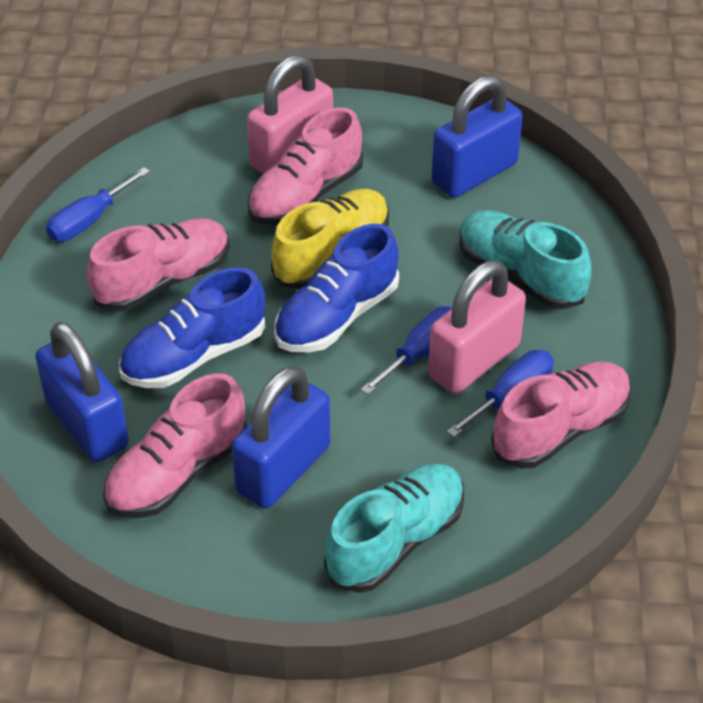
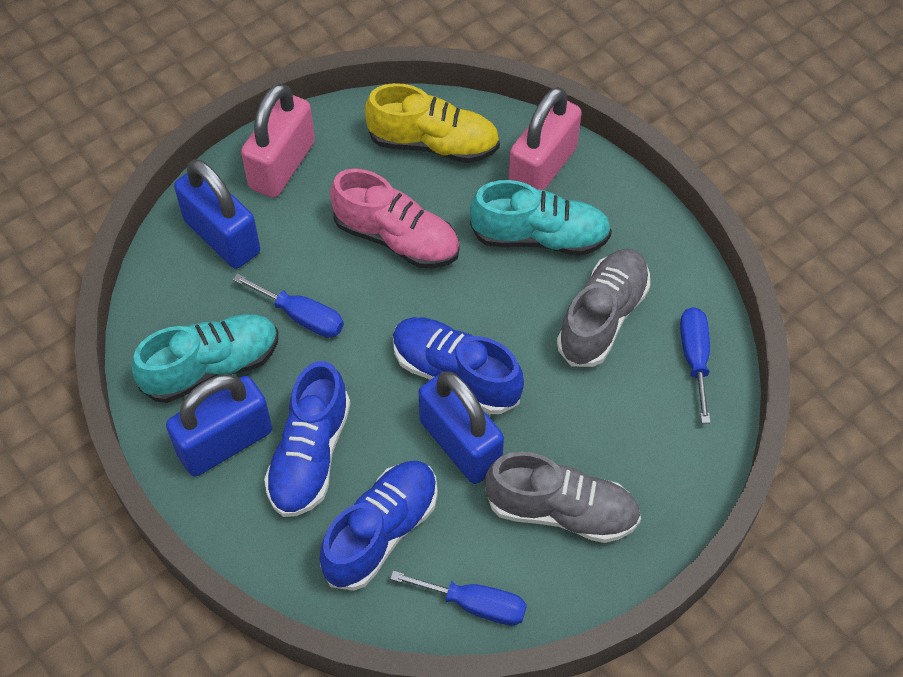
blue shoe: [119,267,265,388] [274,224,399,353] = 2 -> [264,361,350,517] [319,461,438,591] [393,317,524,414] = 3
grey shoe: none = 0 -> [485,452,641,543] [557,249,650,367] = 2
pink shoe: [87,218,230,312] [103,373,247,518] [248,107,363,225] [491,361,631,468] = 4 -> [330,169,460,268] = 1

